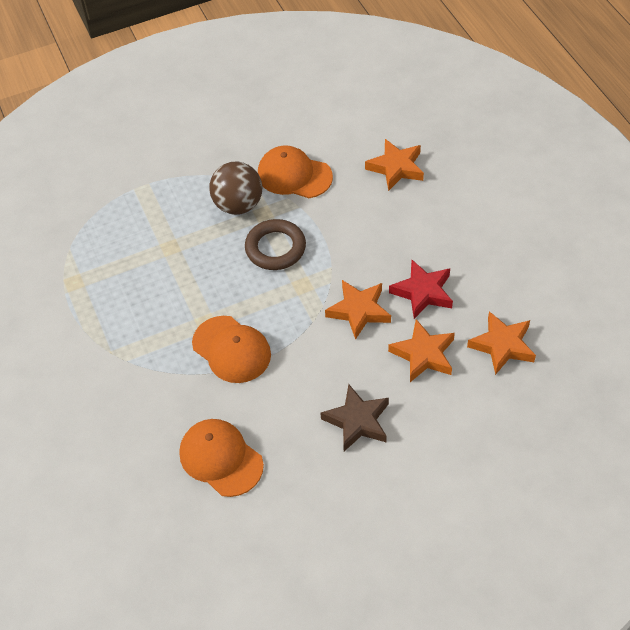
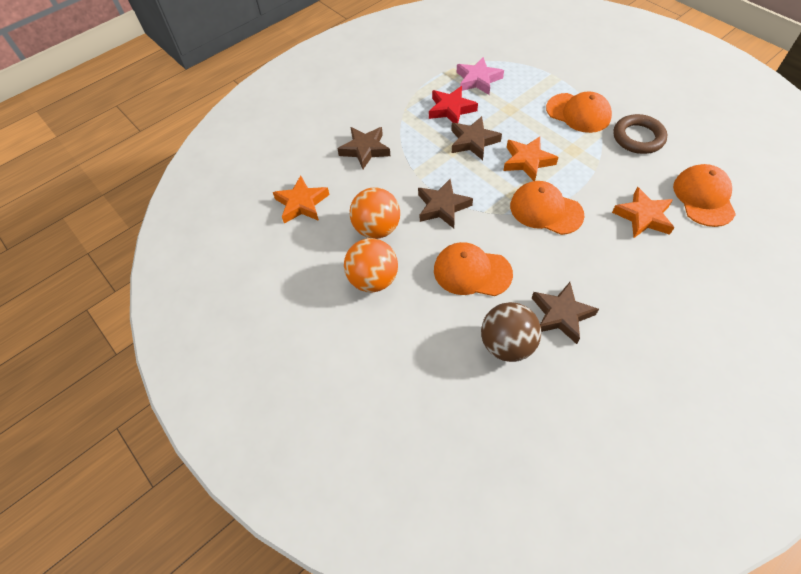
brown star: [321,384,389,451] = 1 -> [337,127,390,169] [418,179,473,228] [451,116,502,160] [532,282,599,344] = 4
orange ball: none = 0 -> [344,238,398,292] [349,187,400,239] = 2
orange cap: [179,419,264,497] [192,316,271,383] [258,145,333,198] = 3 -> [434,242,513,296] [510,181,584,235] [546,92,612,133] [673,164,736,227] = 4
orange star: [325,280,391,340] [365,139,424,191] [388,319,455,382] [467,311,536,375] = 4 -> [273,176,329,224] [503,136,559,181] [612,187,674,238] = 3
pink star: none = 0 -> [457,57,504,95] = 1

